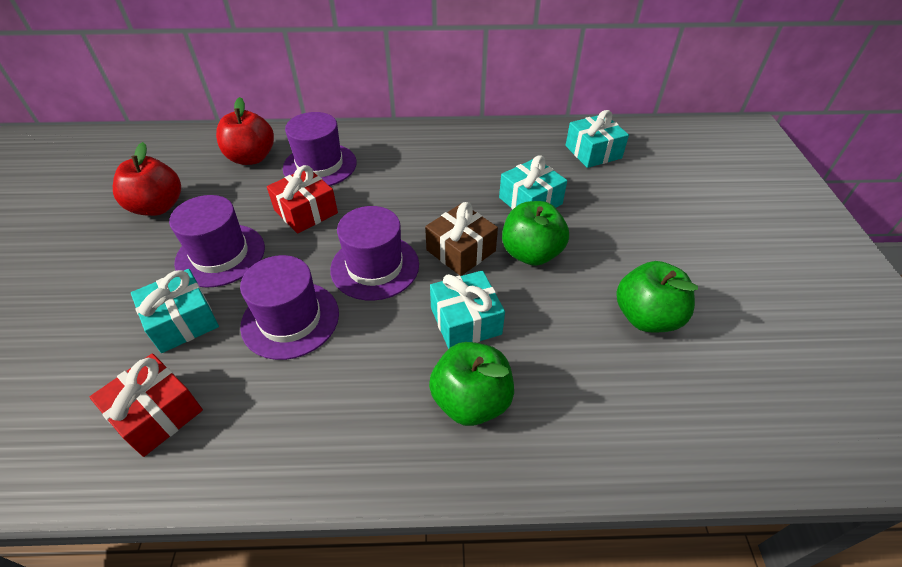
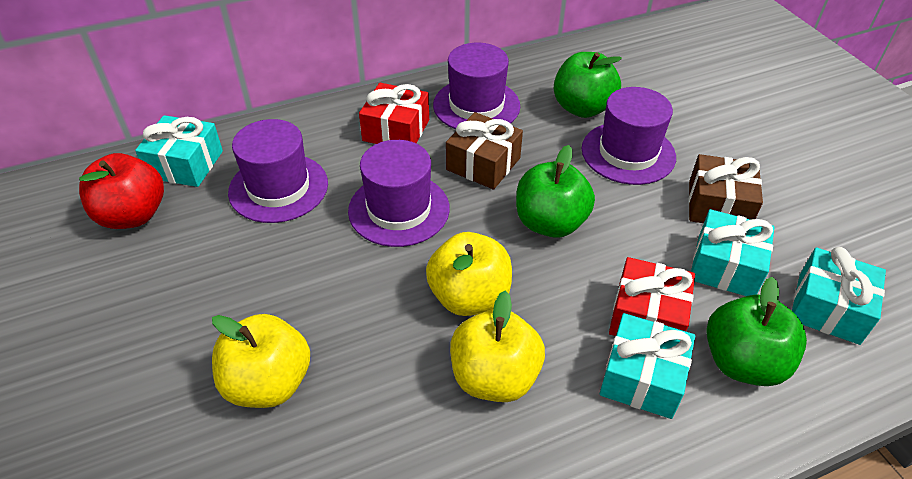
brown gift: [425,202,498,276] = 1 -> [446,112,523,190] [689,154,763,223] = 2
red apple: [113,142,181,216] [216,97,274,165] = 2 -> [79,153,164,229] = 1
yellow apple: none = 0 -> [212,314,310,408] [426,232,512,316] [450,291,545,402] = 3

